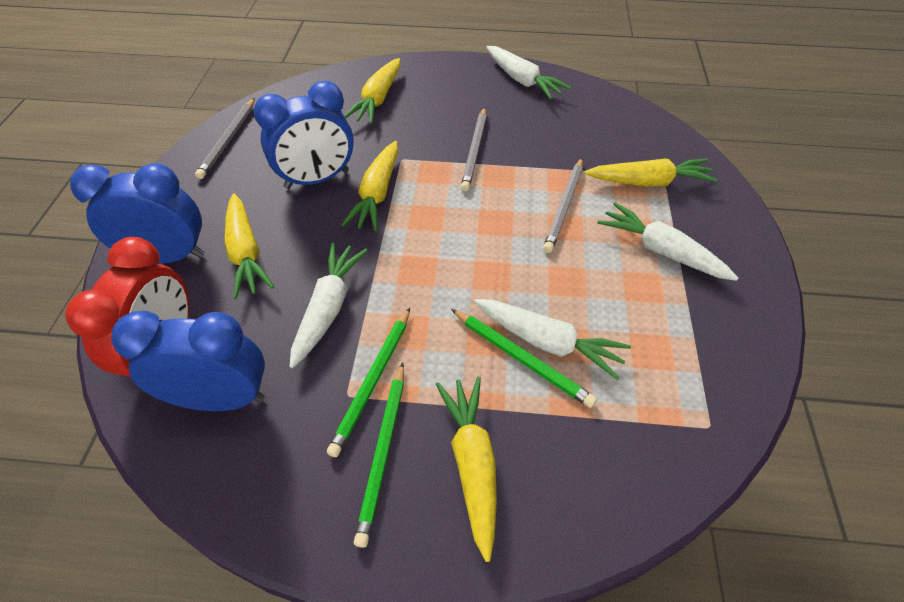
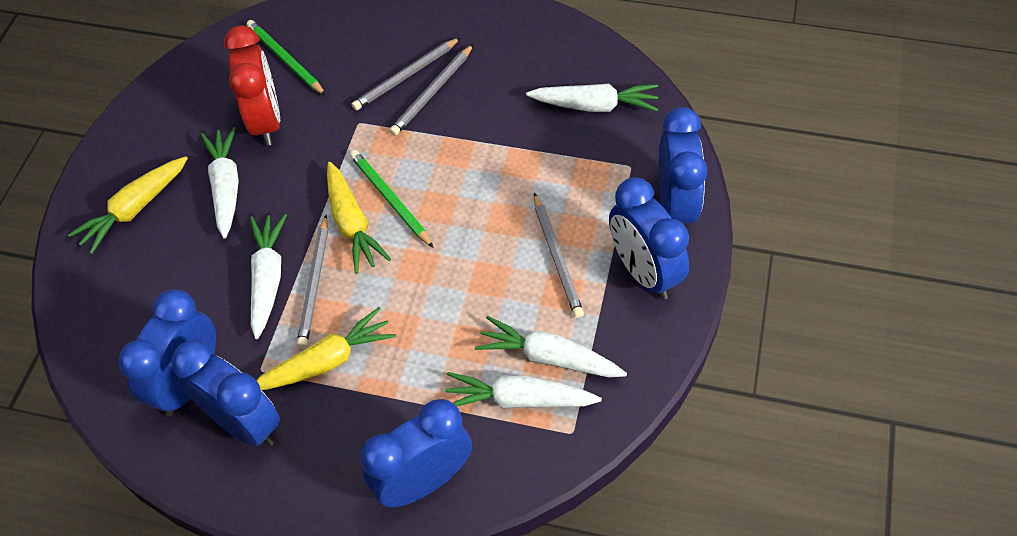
blue clock: [70,163,205,264] [111,311,265,411] [253,81,354,189] = 3 -> [119,289,216,416] [172,340,280,446] [361,399,472,508] [609,177,689,300] [659,107,708,224] = 5
green pencil: [327,308,410,457] [354,362,404,548] [451,309,597,408] = 3 -> [246,20,326,96] [350,150,434,248] = 2
grey pencil: [195,98,255,179] [461,107,487,192] [543,158,583,253] = 3 -> [297,215,328,348] [351,37,461,110] [389,44,474,136] [534,193,584,318] = 4
white carrot: [290,243,368,368] [474,299,631,380] [486,46,571,100] [597,202,738,281] = 4 -> [201,127,239,239] [250,214,287,339] [445,372,602,409] [475,316,627,378] [526,84,658,112] = 5
yellow carrot: [225,193,274,299] [342,141,398,231] [344,58,400,124] [436,377,497,562] [584,159,718,187] = 5 -> [68,156,188,254] [256,307,396,390] [327,162,391,274] = 3

